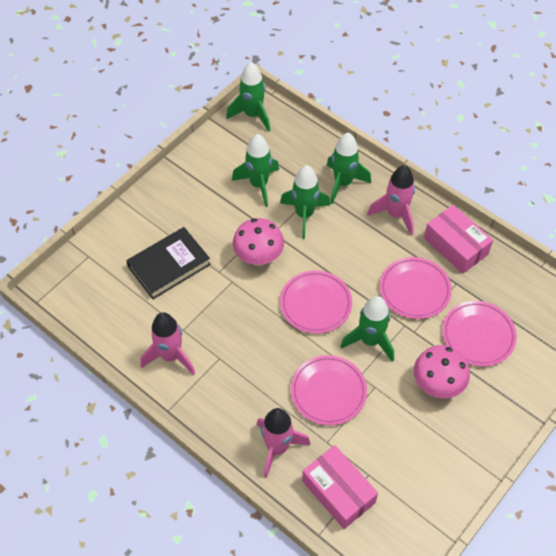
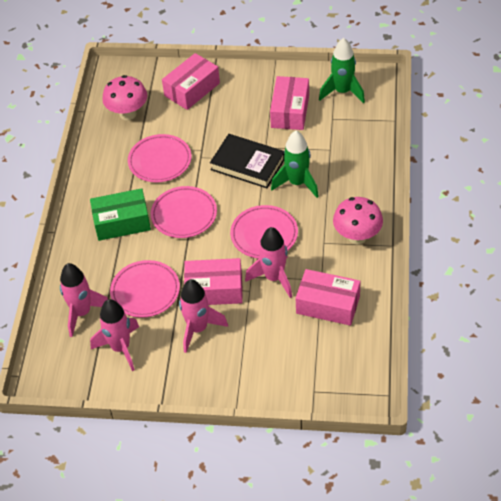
green box: none = 0 -> [90,188,151,241] = 1
green rocket: [226,62,271,132] [232,134,279,207] [280,165,330,239] [327,133,371,204] [340,296,394,362] = 5 -> [271,131,319,198] [319,38,365,103] = 2
pink box: [302,445,378,529] [424,205,493,274] = 2 -> [162,53,220,110] [184,258,243,305] [270,76,309,130] [296,269,361,326] = 4
pink rocket: [141,312,195,375] [257,408,311,478] [367,165,415,235] = 3 -> [60,263,108,337] [90,299,139,371] [179,279,228,353] [245,227,292,298] = 4

